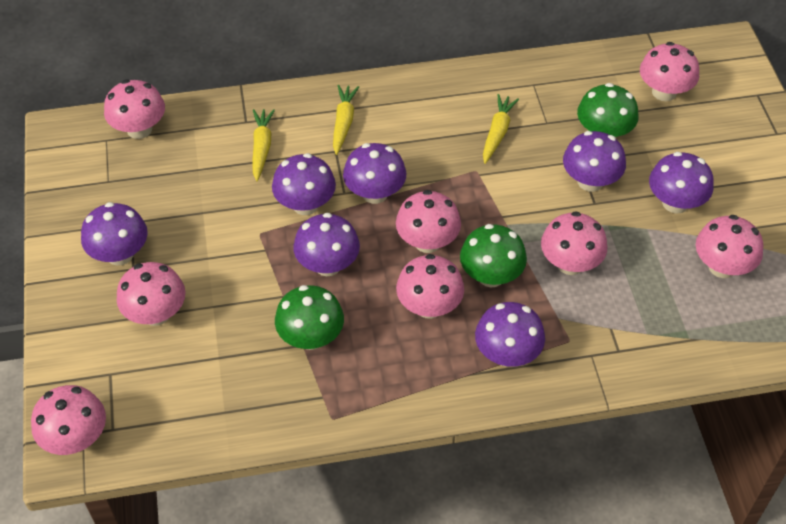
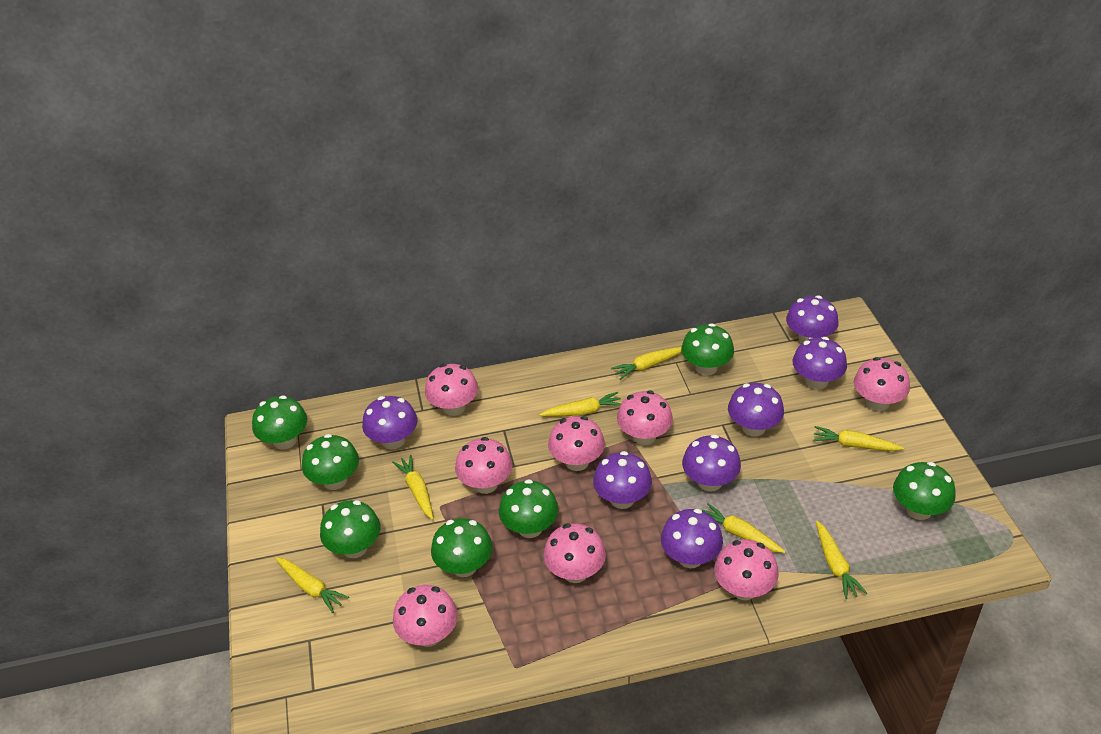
green mushroom: [275,285,344,350] [460,224,527,287] [577,83,639,138] = 3 -> [252,395,307,450] [302,434,359,490] [320,500,380,558] [431,518,493,577] [499,479,559,538] [681,323,734,376] [893,462,956,520] = 7
yellow carrot: [252,109,275,181] [333,85,359,155] [483,94,519,164] = 3 -> [275,557,349,613] [392,455,434,520] [539,392,621,417] [611,347,682,380] [702,503,786,553] [813,426,904,451] [816,521,867,599] = 7

